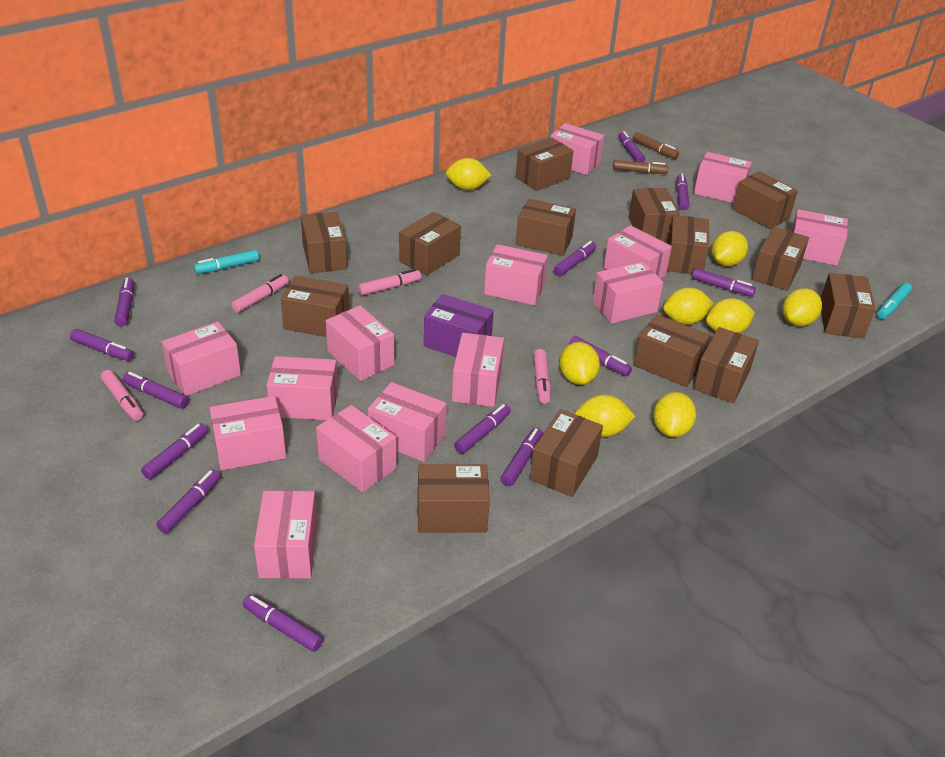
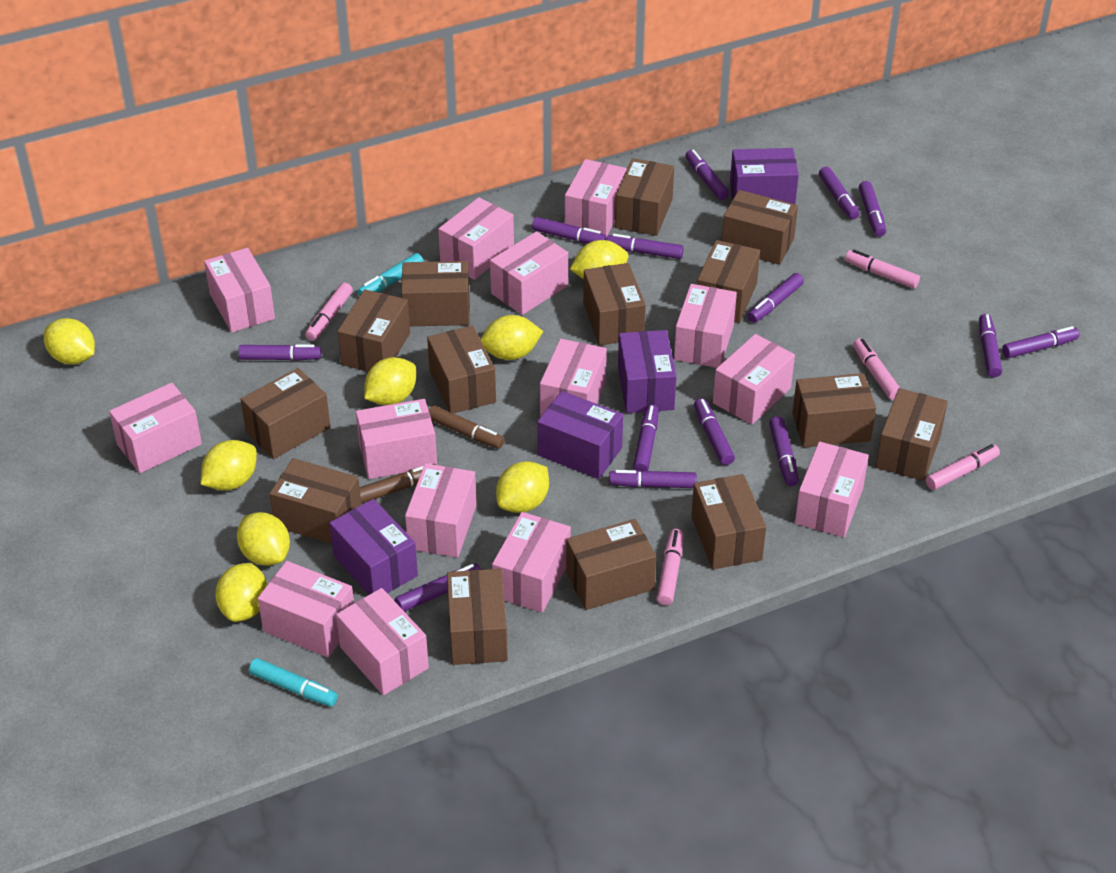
pink marker: [101,370,143,421] [231,274,289,313] [358,269,421,295] [533,349,550,404] = 4 -> [305,283,353,341] [657,529,683,605] [845,249,920,289] [853,338,900,400] [926,444,1000,490] = 5
purple box: [424,294,494,357] = 1 -> [329,499,418,595] [537,391,623,479] [618,330,677,413] [730,148,799,204] = 4
purple marker: [70,329,134,361] [114,278,134,327] [123,372,189,409] [141,423,208,479] [156,469,221,534] [243,594,323,652] [454,404,511,454] [501,428,543,486] [554,241,596,276] [569,336,632,376] [618,131,645,162] [676,174,689,210] [692,268,756,297] = 13 -> [238,344,321,361] [395,563,481,612] [532,217,607,244] [607,234,684,259] [609,470,697,488] [633,405,659,472] [685,149,729,200] [694,398,735,465] [748,273,804,323] [769,416,799,486] [819,166,860,219] [859,181,886,237] [979,314,1002,378] [1002,326,1079,358] = 14

